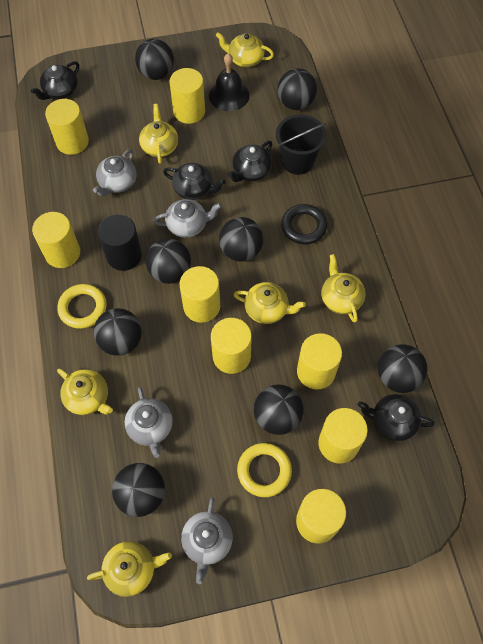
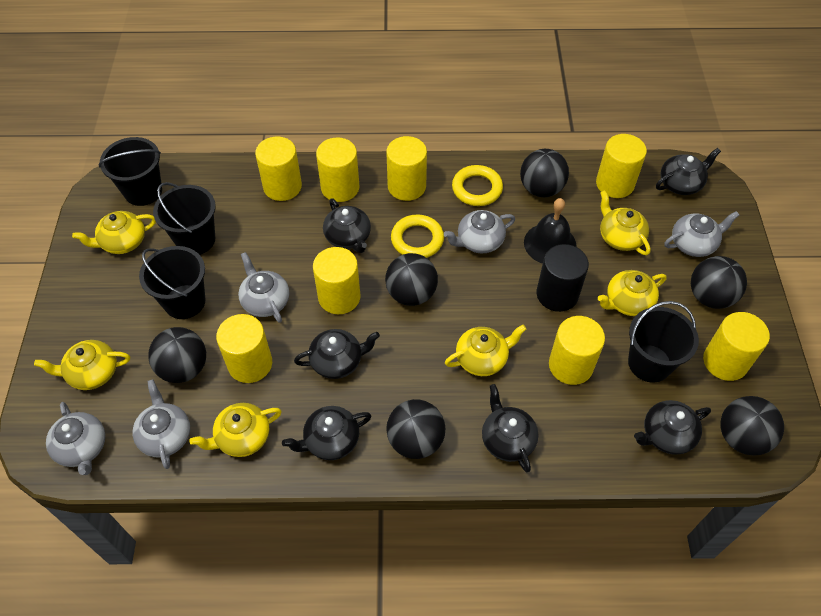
black ball: [94,308,142,356] [112,463,165,517] [135,39,174,80] [146,238,191,284] [219,217,263,262] [254,384,304,435] [277,68,317,110] [378,344,428,393] = 8 -> [148,327,206,383] [385,253,438,306] [386,399,445,459] [520,149,569,197] [691,256,747,309] [720,396,784,455] = 6
black bucket: [276,115,326,175] = 1 -> [98,137,162,206] [139,246,205,319] [153,182,216,255] [628,301,699,383] = 4
black ring: [281,204,327,245] = 1 -> none = 0
black teapot: [31,61,79,100] [163,163,226,200] [228,141,272,182] [358,394,435,441] = 4 -> [282,406,371,460] [294,329,380,379] [323,198,371,253] [482,384,538,472] [634,400,711,455] [656,148,721,195] = 6
grey teapot: [93,149,136,197] [125,387,173,458] [153,199,222,238] [181,497,233,584] = 4 -> [46,402,105,475] [133,379,190,469] [238,252,289,323] [444,210,515,254] [664,211,739,257] = 5

